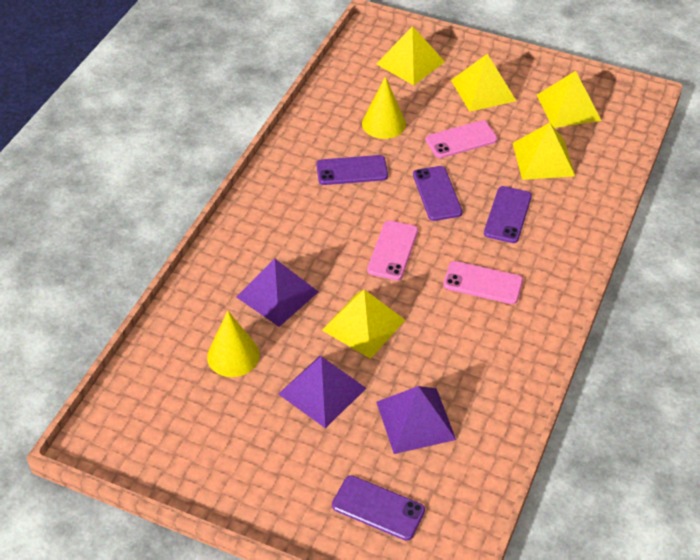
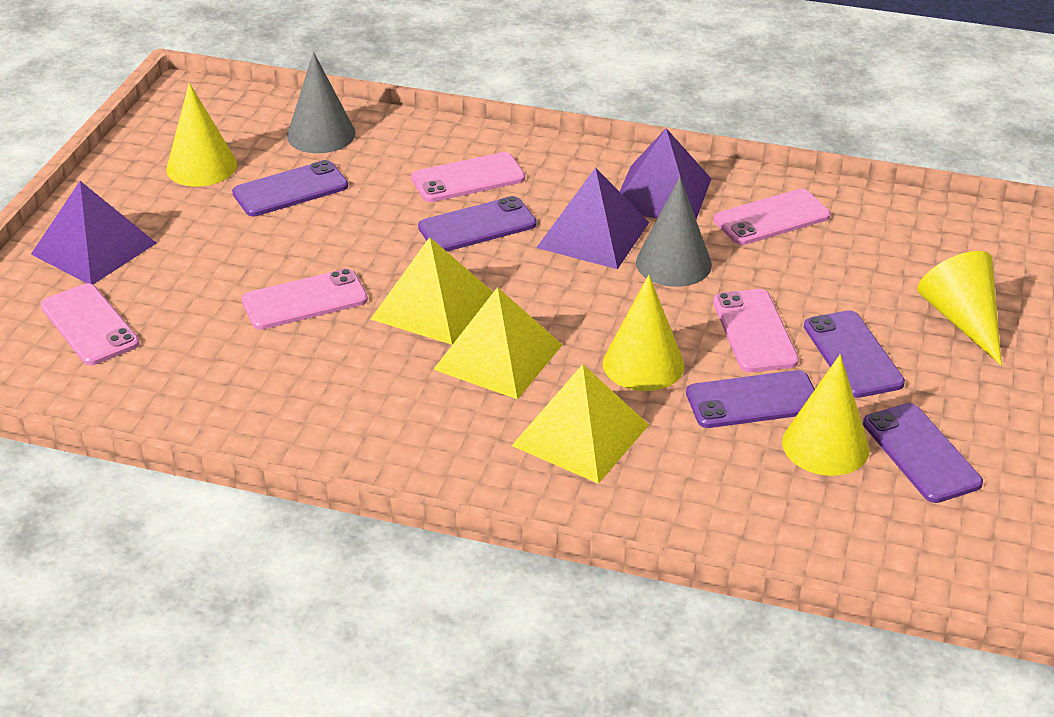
grey cone: none = 0 -> [287,52,356,153] [636,177,712,287] = 2
pink phone: [367,220,418,280] [426,120,498,158] [443,261,523,304] = 3 -> [41,283,140,365] [242,268,368,330] [411,152,525,202] [713,289,799,372] [714,189,830,245] = 5
purple phone: [316,155,388,185] [332,475,425,541] [413,166,462,221] [484,186,532,243] = 4 -> [232,160,348,216] [418,196,537,251] [686,370,815,428] [804,310,905,398] [863,403,983,503] = 5
yellow cone: [207,311,260,377] [362,77,406,139] = 2 -> [166,83,237,187] [603,275,685,391] [782,354,870,476] [917,251,1002,365] = 4
yellow pyramid: [322,289,405,359] [377,26,445,85] [451,54,516,112] [513,123,575,180] [537,71,602,128] = 5 -> [371,237,493,345] [433,287,562,400] [512,364,649,484] = 3

